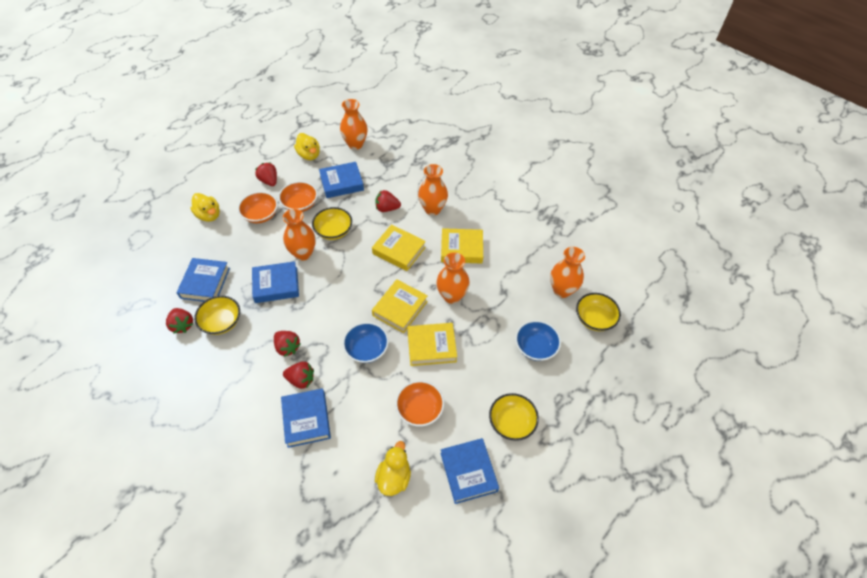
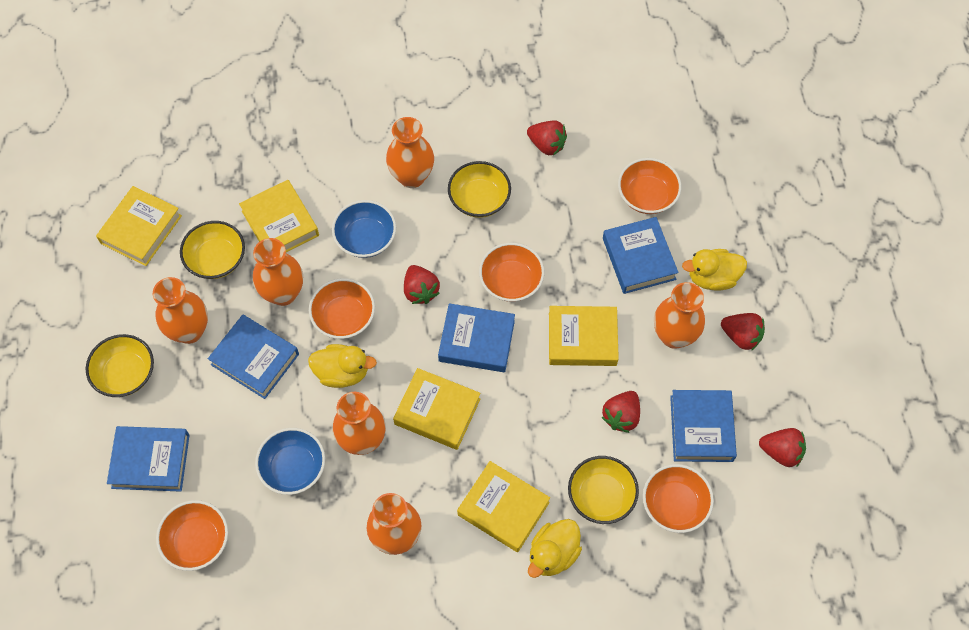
orange bowl: [238,192,278,223] [278,181,318,212] [395,381,444,427] = 3 -> [156,500,228,571] [309,278,375,339] [479,243,544,302] [618,158,681,214] [643,464,714,533] = 5
orange vase: [283,209,316,260] [340,99,368,150] [418,164,448,216] [436,252,470,304] [550,247,585,298] = 5 -> [153,277,208,344] [253,238,303,306] [333,392,386,455] [367,493,421,555] [386,117,434,188] [654,282,705,349] = 6
yellow book: [372,224,426,271] [372,280,428,333] [407,323,457,366] [441,228,483,263] = 4 -> [96,186,182,266] [239,180,319,252] [393,368,480,450] [457,461,550,552] [549,306,619,366] = 5

